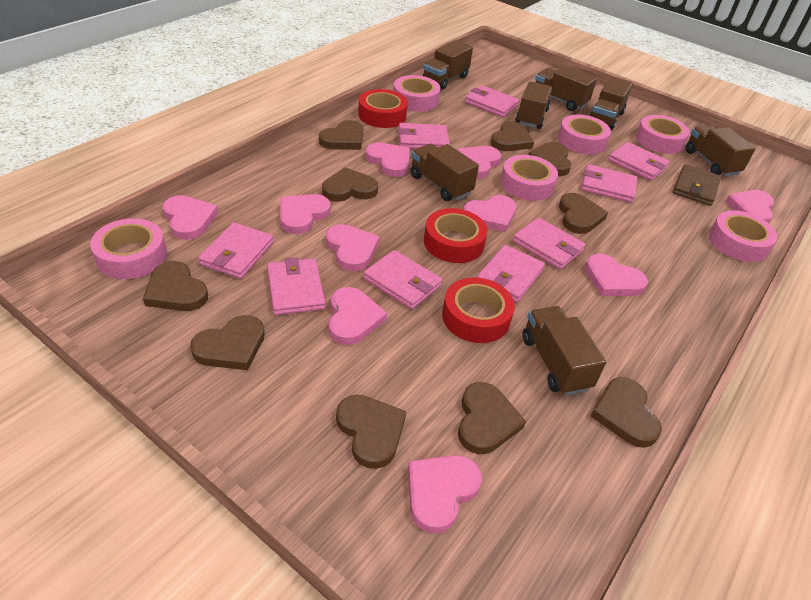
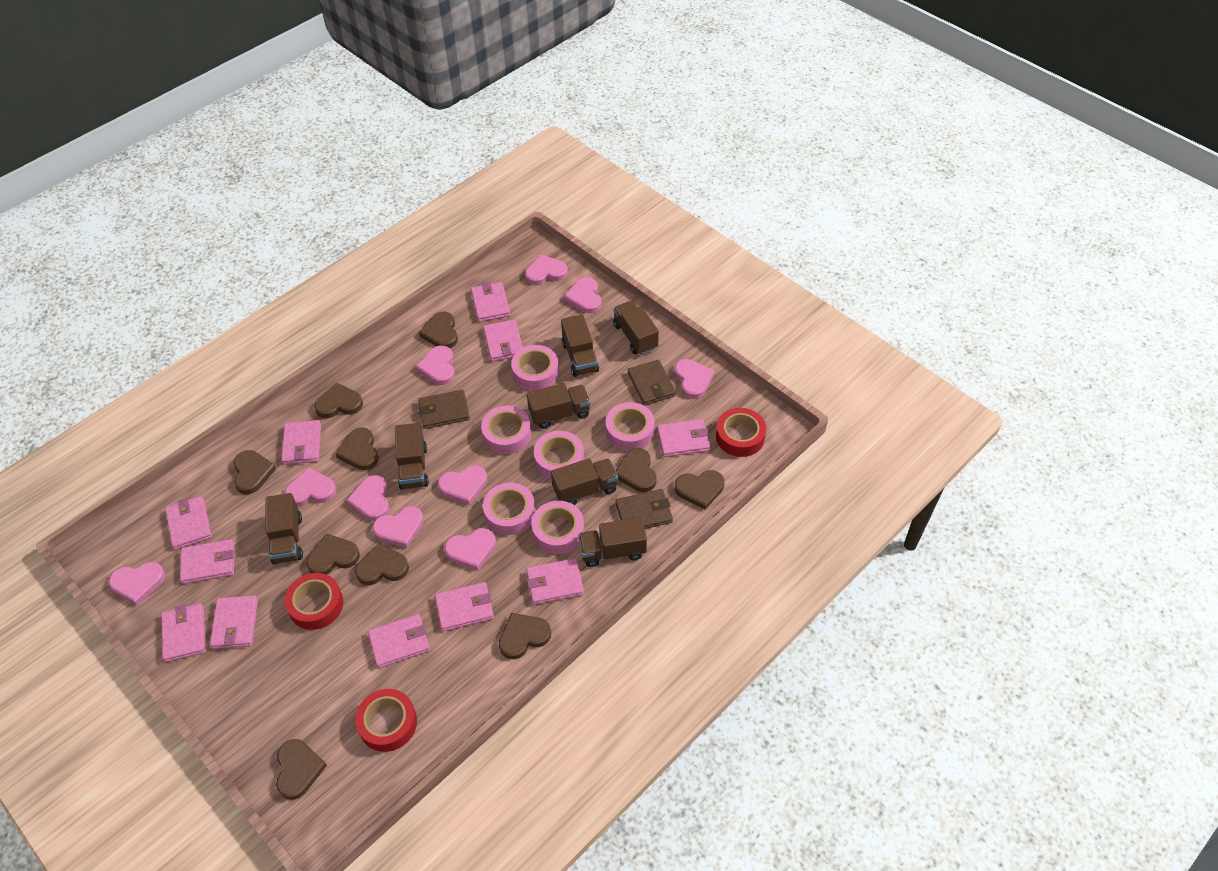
brown wallet: [673,164,721,206] = 1 -> [418,390,470,429] [615,489,673,529] [627,360,676,406] = 3
pink wallet: [198,222,274,279] [267,257,326,315] [363,250,442,309] [398,123,450,149] [465,85,519,117] [477,245,545,303] [513,217,586,270] [581,164,637,203] [608,142,670,181] = 9 -> [161,603,206,662] [165,496,212,550] [180,539,234,584] [210,595,258,649] [281,420,321,465] [368,614,430,668] [435,582,494,631] [471,282,510,322] [483,320,523,362] [526,558,584,605] [657,419,710,457] = 11

